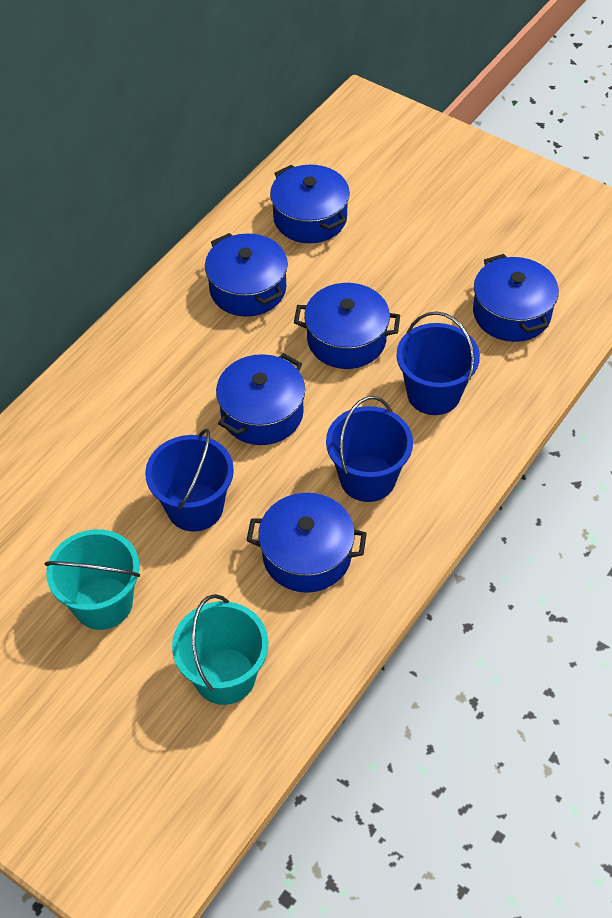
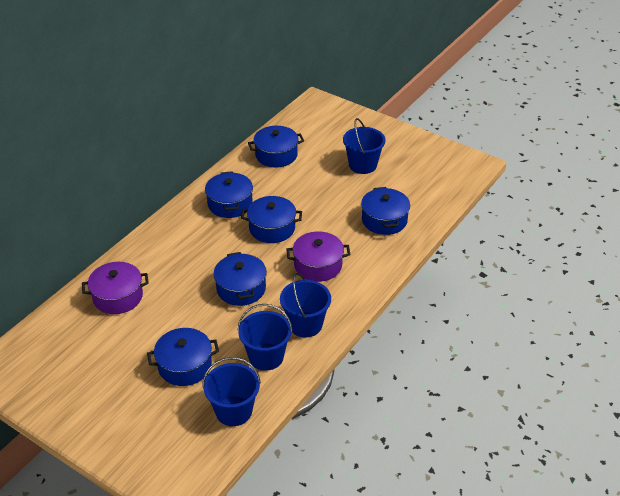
blue bucket: [145,429,234,532] [326,396,413,502] [396,311,480,415] = 3 -> [202,357,261,426] [238,304,293,371] [280,273,331,337] [343,118,386,174] = 4
purple pot: none = 0 -> [82,262,149,314] [286,231,350,282] = 2
turquoise bucket: [45,529,140,630] [172,594,268,705] = 2 -> none = 0

